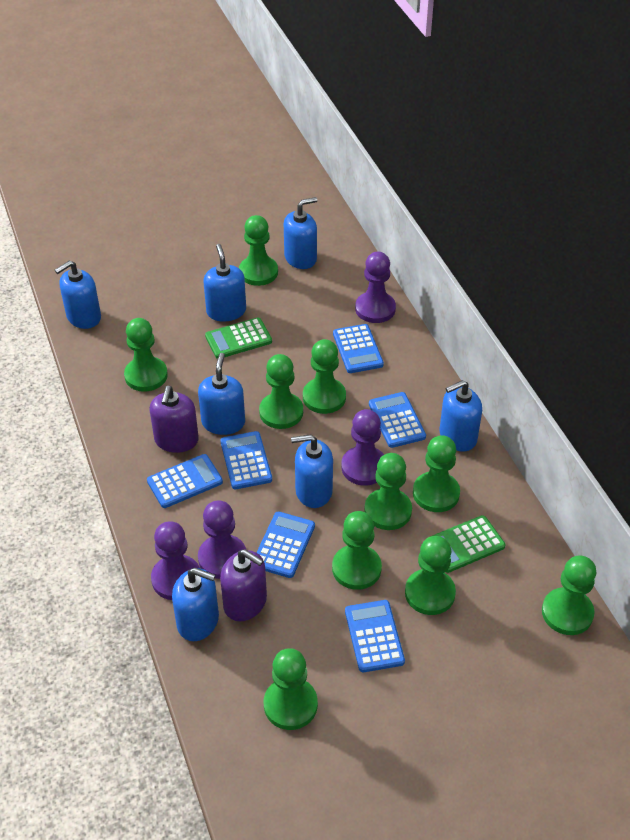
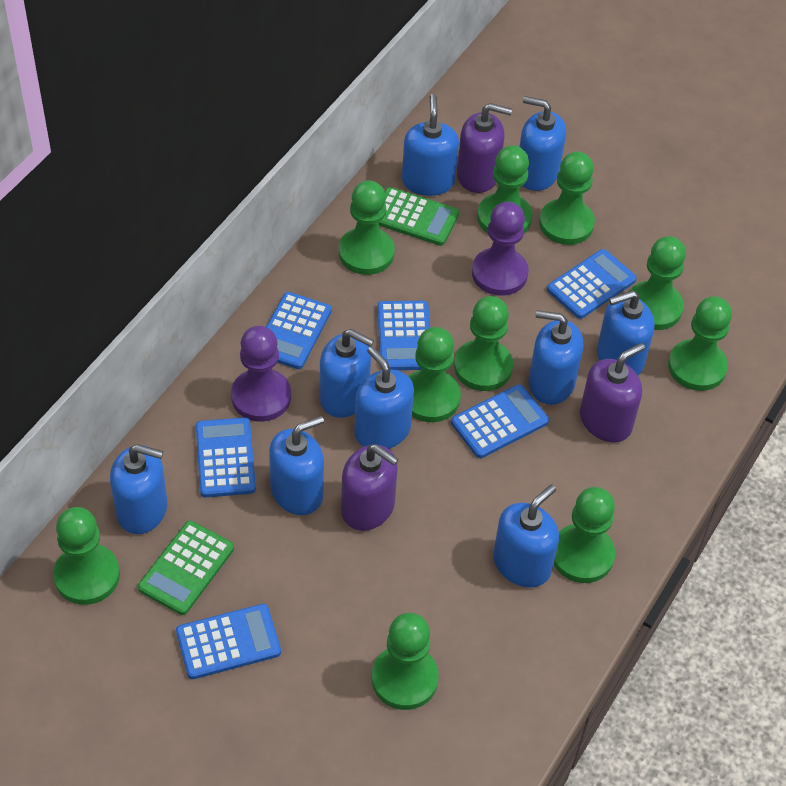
blue soap dispenser: [55,261,101,329] [172,568,219,641] [198,353,245,435] [203,244,246,322] [284,197,317,269] [291,434,333,508] [440,380,482,451] = 7 -> [110,444,167,534] [269,416,324,515] [320,329,374,418] [354,346,414,449] [402,94,459,196] [493,484,559,588] [519,96,566,191] [529,310,583,405] [597,290,655,375] = 9
purple pawn: [151,521,200,600] [198,500,246,579] [341,409,384,486] [355,252,396,323] = 4 -> [231,326,291,422] [472,202,529,296] = 2
purple soap dispenser: [149,386,199,453] [220,549,267,621] = 2 -> [341,444,399,531] [457,103,512,193] [580,343,645,442] = 3

